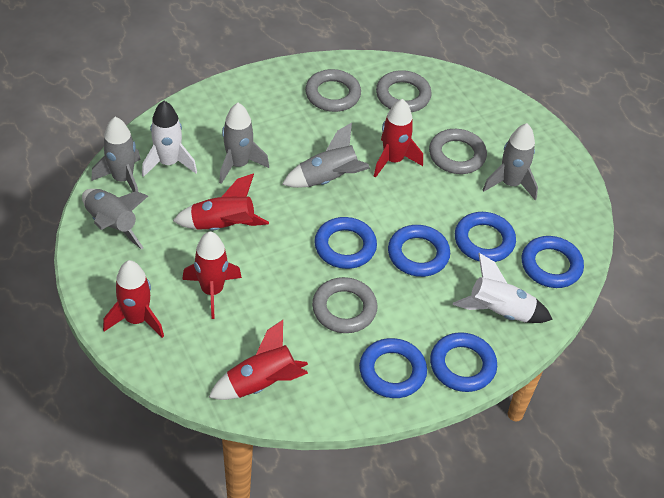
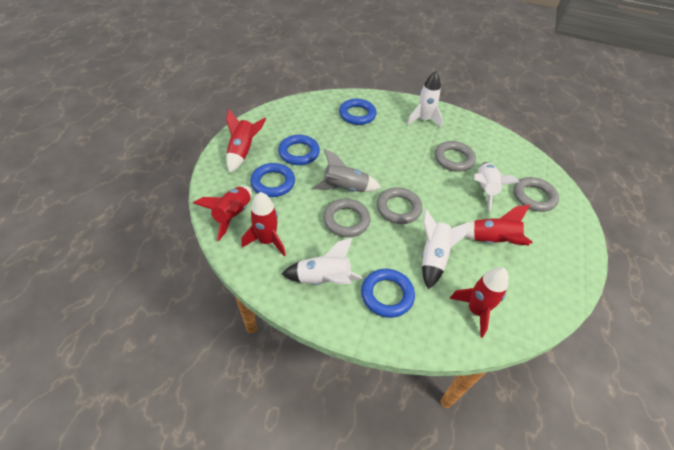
blue ring: [314,217,377,269] [359,338,427,398] [388,225,450,277] [430,332,497,392] [455,212,516,262] [522,236,584,288] = 6 -> [250,163,295,197] [278,135,320,165] [339,99,376,125] [361,269,415,318] = 4
grey rocket: [82,189,148,250] [91,117,141,192] [219,103,269,184] [282,123,370,188] [483,123,538,200] = 5 -> [313,149,381,192] = 1
white rocket: [142,101,197,177] [453,253,553,323] = 2 -> [282,238,363,285] [407,71,443,128] [422,209,470,289] [474,162,519,212] = 4

